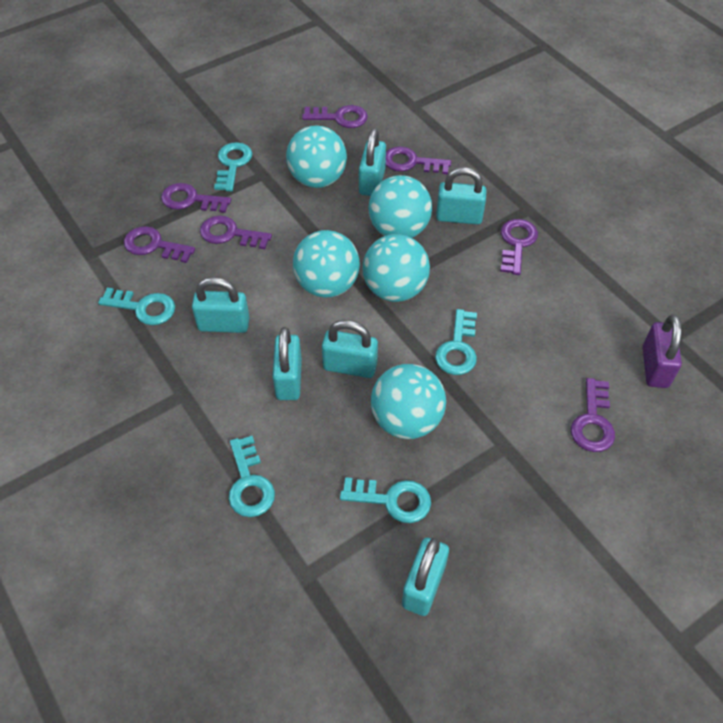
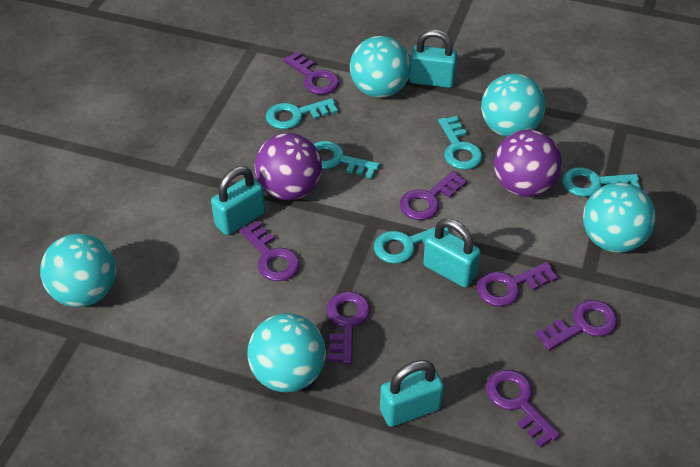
purple ball: none = 0 -> [255,133,322,200] [494,130,562,197] = 2
purple padlock: [642,315,682,388] = 1 -> none = 0
turquoise padlock: [192,277,250,333] [272,327,302,400] [322,320,378,378] [359,128,386,196] [402,538,449,616] [436,167,487,225] = 6 -> [211,166,265,235] [380,360,444,427] [409,30,457,88] [423,219,481,287] = 4

